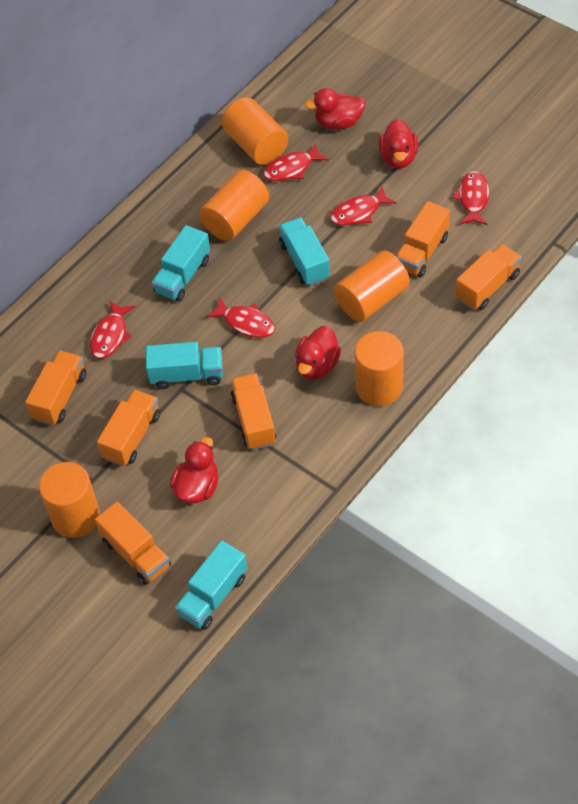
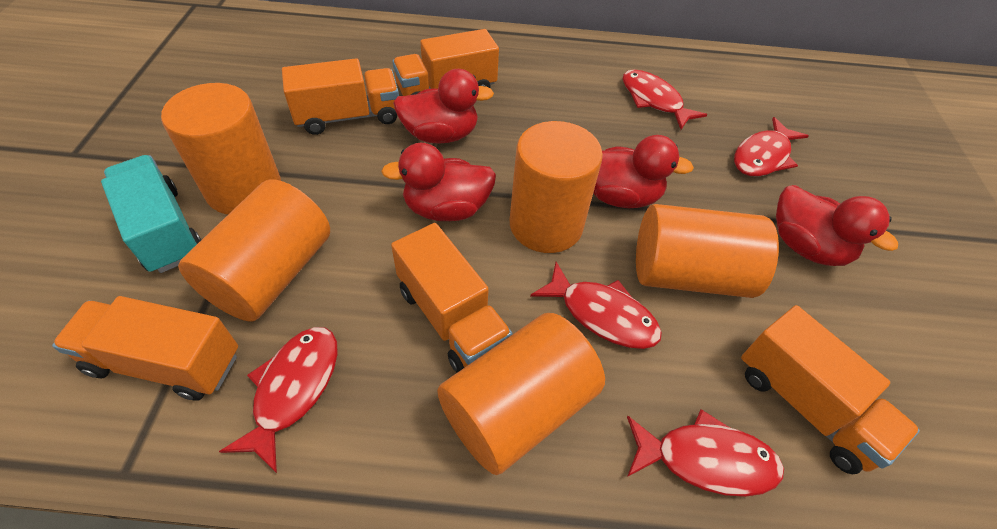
orange truck: [25,350,87,426] [95,502,171,585] [97,390,160,467] [231,373,276,450] [396,201,450,277] [455,244,522,310] = 6 -> [52,296,238,401] [282,59,399,135] [391,223,513,372] [392,29,499,96] [741,305,920,475] = 5
turquoise truck: [146,342,223,389] [152,225,210,302] [175,540,247,630] [279,217,330,286] = 4 -> [101,155,201,273] = 1

